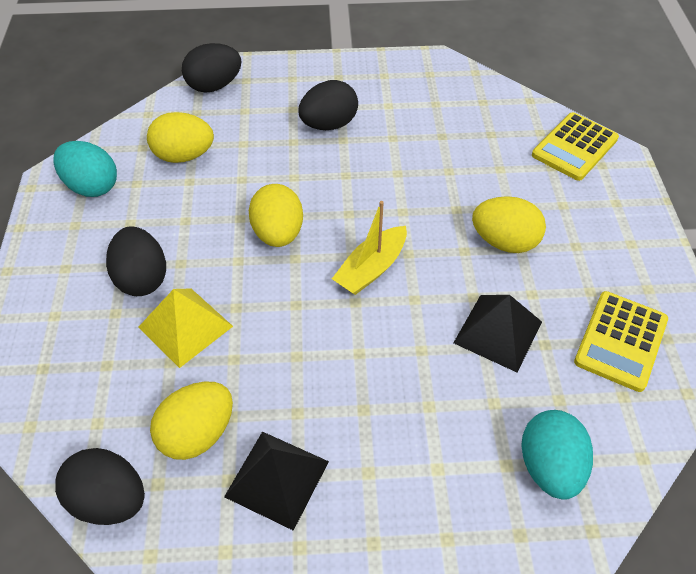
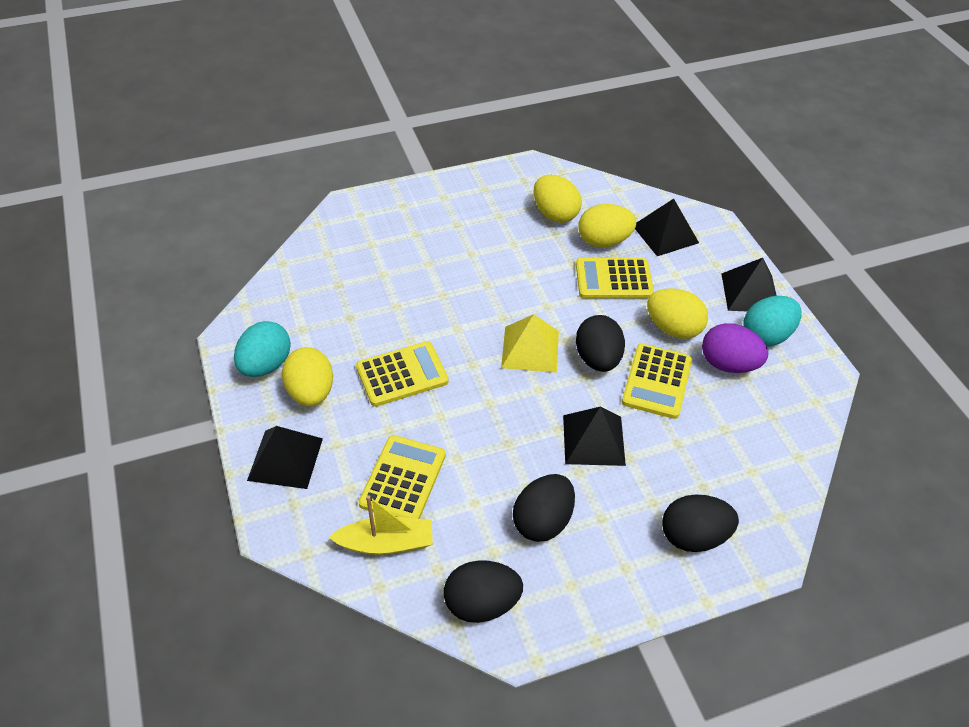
black pyramid: [224,432,329,531] [453,295,542,372] = 2 -> [247,426,323,489] [563,407,626,466] [635,199,699,256] [721,258,777,311] = 4
purple egg: none = 0 -> [702,323,768,373] = 1
yellow calculator: [532,112,619,181] [574,291,668,392] = 2 -> [356,341,449,407] [358,435,446,519] [576,258,654,299] [622,343,692,419] = 4

